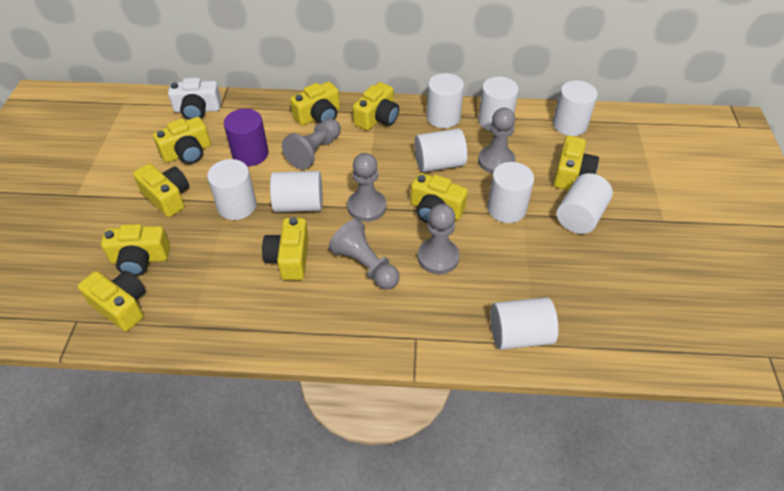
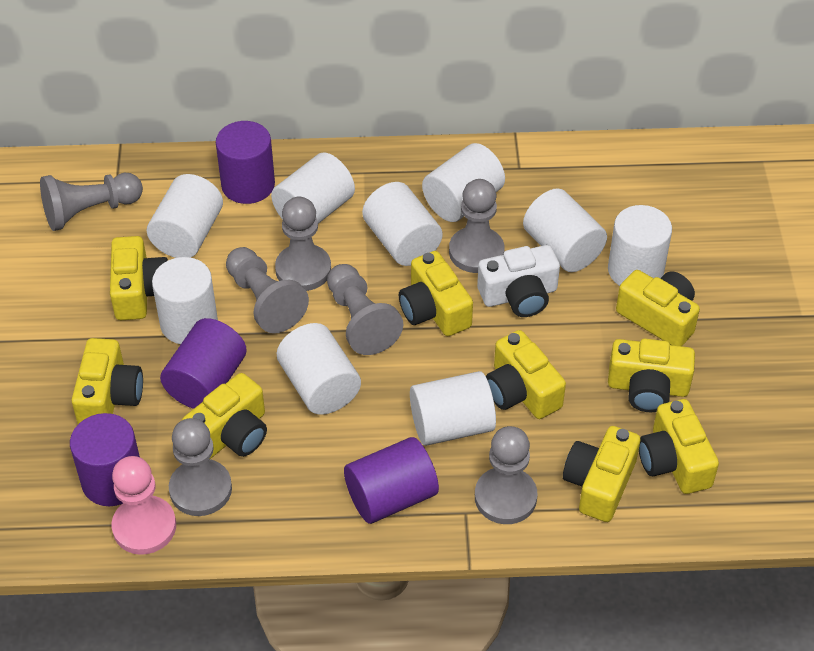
grey pawn: [282,119,341,170] [329,219,400,290] [347,153,386,222] [418,204,459,274] [478,108,515,174] = 5 -> [40,173,143,231] [169,418,232,516] [226,247,309,333] [275,197,331,291] [327,264,403,355] [449,179,504,273] [475,426,538,524] = 7
pink pawn: none = 0 -> [112,456,176,555] = 1
purple cylinder: [224,109,269,166] = 1 -> [70,413,140,506] [160,318,247,409] [216,121,275,204] [344,437,439,524] = 4

